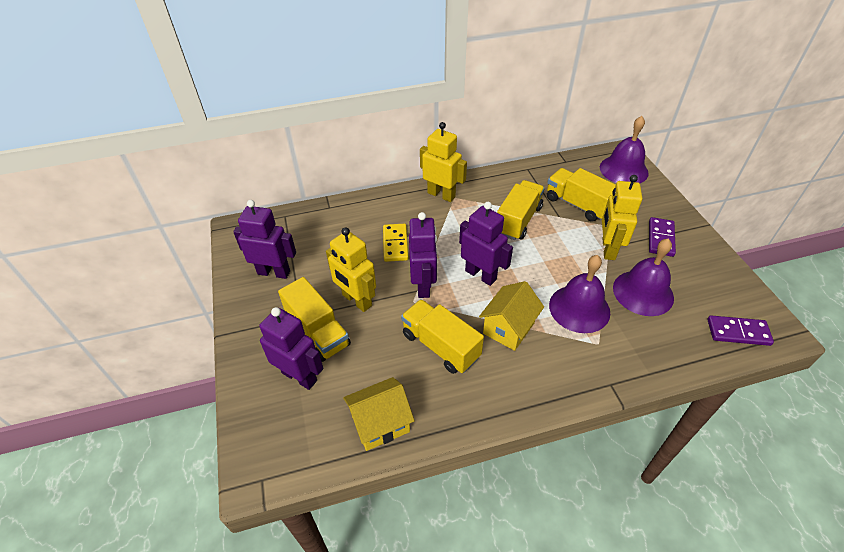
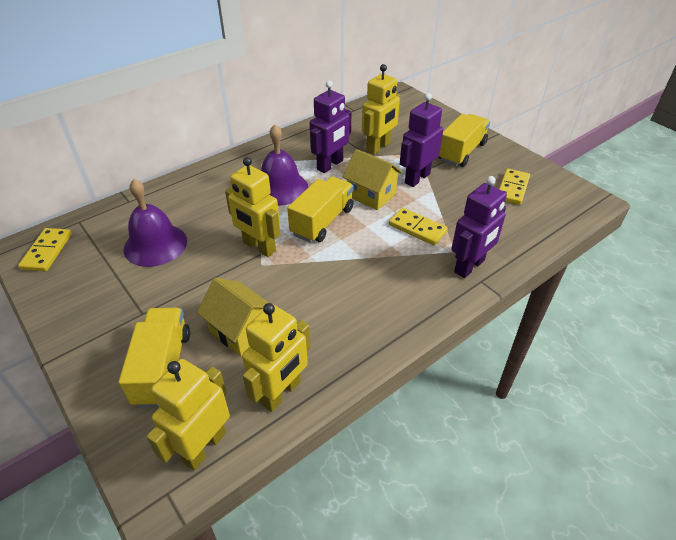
purple bell: [549,255,610,333] [600,116,649,183] [613,239,674,316] = 3 -> [124,179,187,267] [261,124,308,206] = 2
purple domino: [649,217,676,257] [707,316,774,346] = 2 -> none = 0
purple robot: [233,200,296,279] [259,307,323,390] [409,212,437,298] [459,202,513,286] = 4 -> [310,81,351,173] [400,93,443,187] [451,176,507,278] = 3
yellow domino: [383,224,408,262] = 1 -> [18,228,72,271] [389,208,448,245] [499,169,530,205] = 3
yellow robot: [326,227,376,312] [420,122,467,202] [602,175,642,260] = 3 -> [146,359,230,470] [225,157,280,257] [242,303,310,412] [362,64,401,155] = 4
yellow truck: [278,277,351,362] [401,299,484,374] [497,180,545,240] [547,168,616,222] = 4 -> [119,308,190,407] [287,176,354,243] [439,114,490,167] = 3

